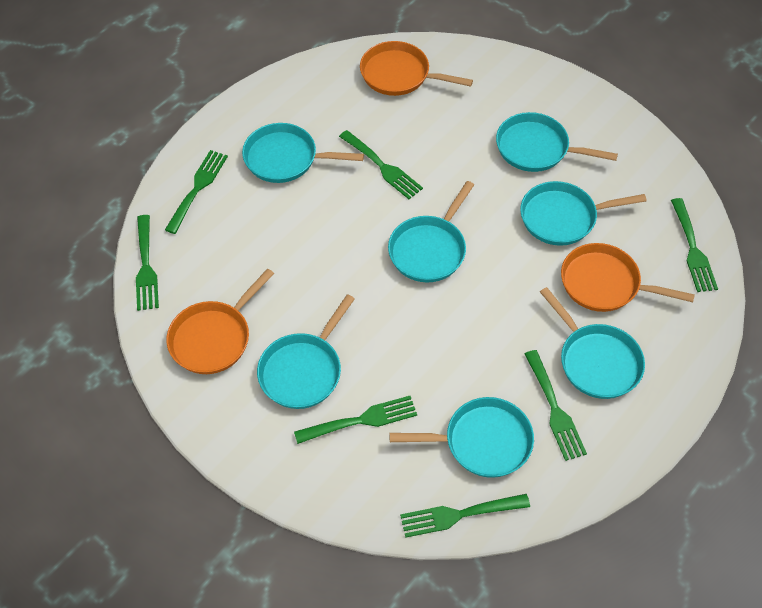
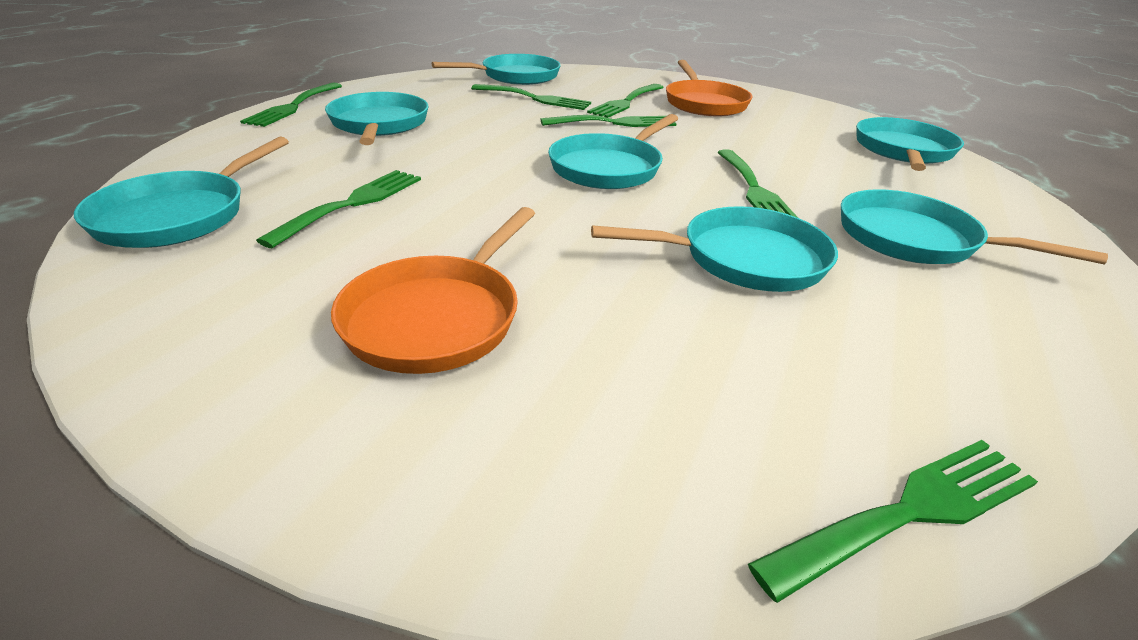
orange pan: [166,269,274,374] [360,41,473,96] [561,243,695,312] = 3 -> [331,207,535,374] [666,60,753,117] = 2

